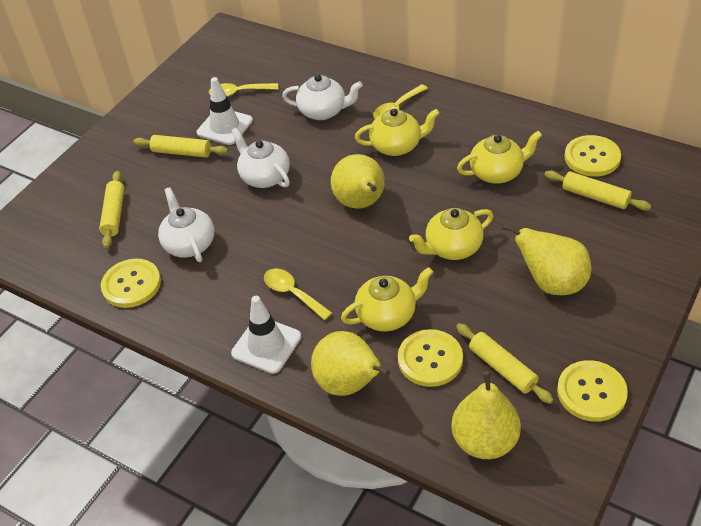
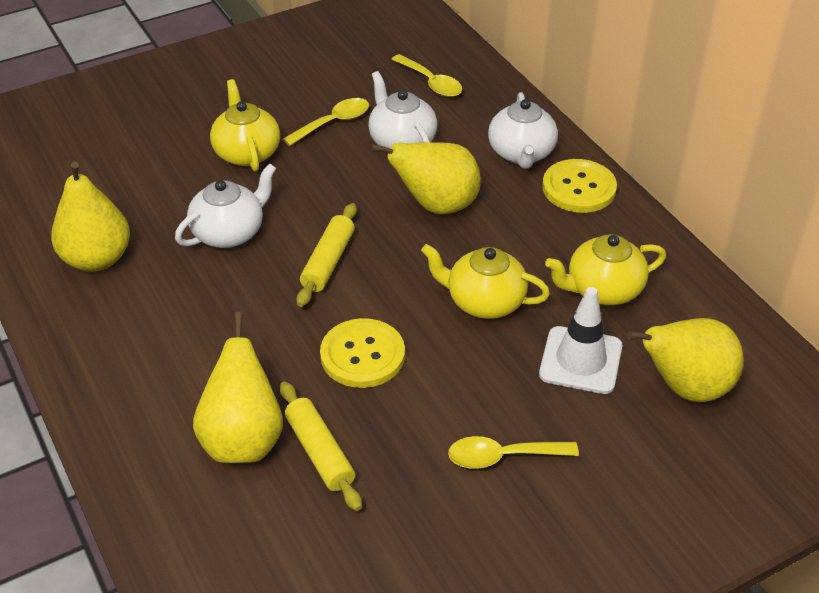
white traffic cone: [197,77,253,145] [231,296,302,374] = 2 -> [539,287,622,394] = 1
yellow button: [101,259,161,308] [398,329,463,387] [557,360,628,422] [565,135,621,177] = 4 -> [320,318,405,388] [542,159,617,213] = 2
yellow rolling pin: [99,171,125,248] [133,135,228,158] [456,323,554,404] [544,170,651,211] = 4 -> [280,382,362,511] [296,203,357,307] = 2
yellow teapot: [341,267,433,332] [355,109,439,156] [409,208,493,260] [457,131,542,184] = 4 -> [210,79,280,172] [421,244,550,319] [545,234,666,305] = 3

